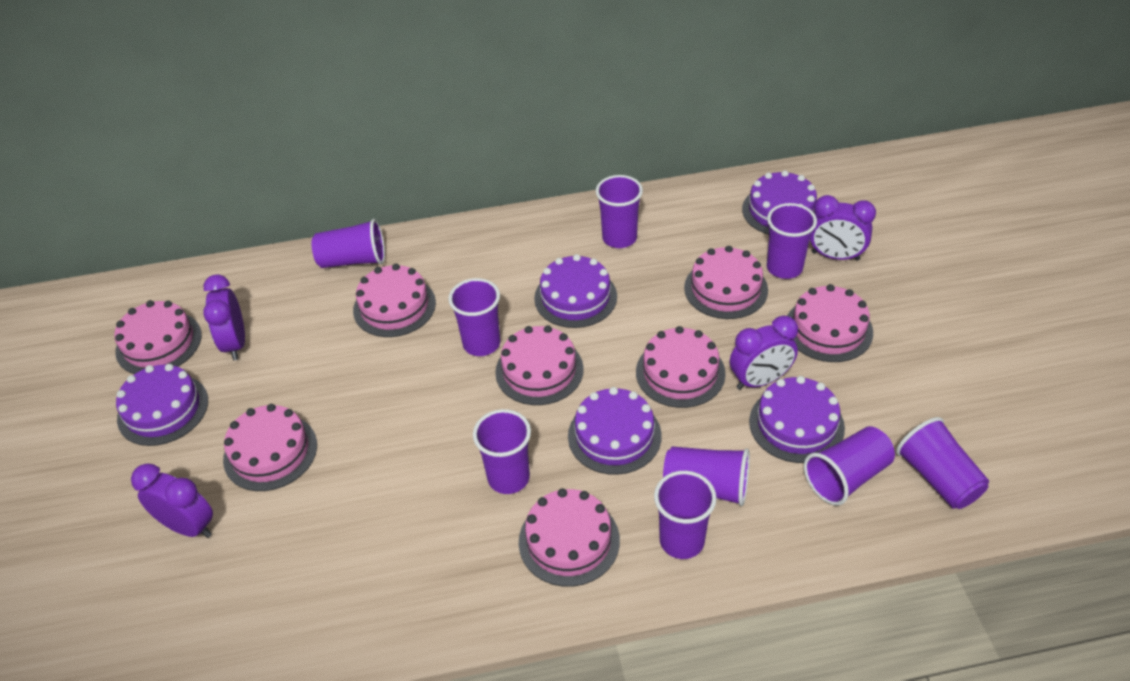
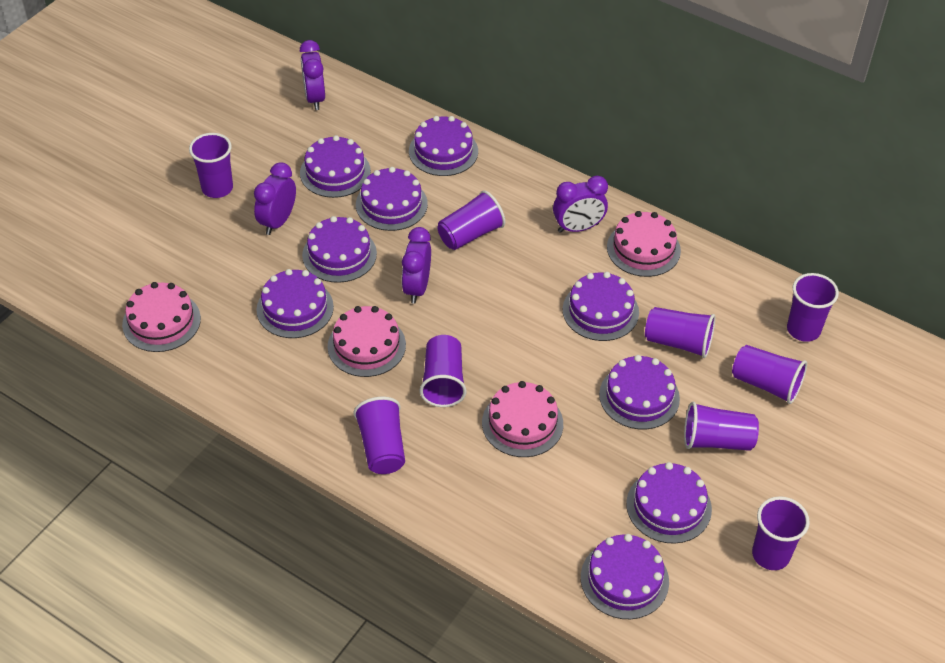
pink cake: [114,300,202,374] [223,404,317,491] [353,264,436,337] [495,325,584,405] [519,488,620,587] [636,326,726,408] [684,246,768,319] [787,284,873,362] = 8 -> [122,282,201,352] [328,306,406,377] [482,381,563,457] [607,211,681,277] = 4
purple cake: [116,364,208,446] [534,254,617,328] [568,387,662,475] [742,170,817,235] [749,376,845,463] = 5 -> [256,269,334,338] [300,135,371,198] [302,216,377,283] [356,167,428,231] [409,116,478,176] [563,272,639,341] [581,534,669,619] [599,355,680,429] [626,462,712,544] = 9

